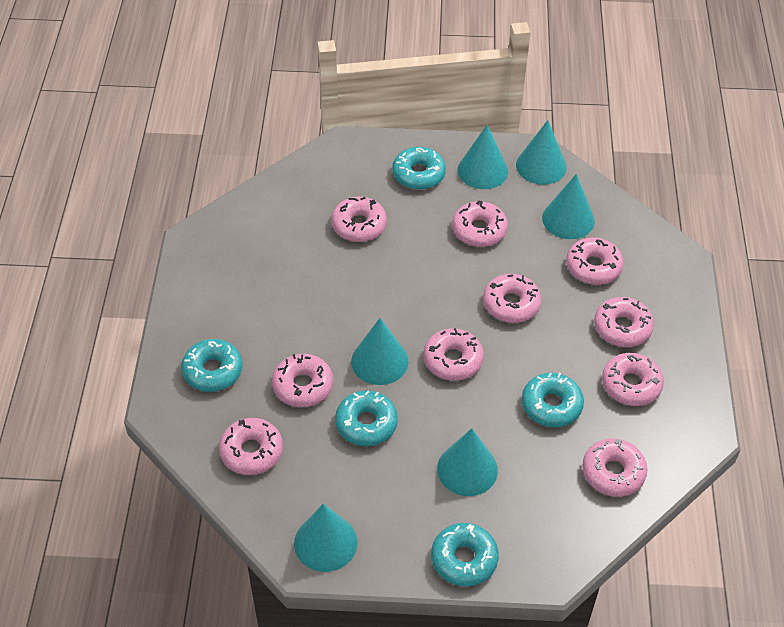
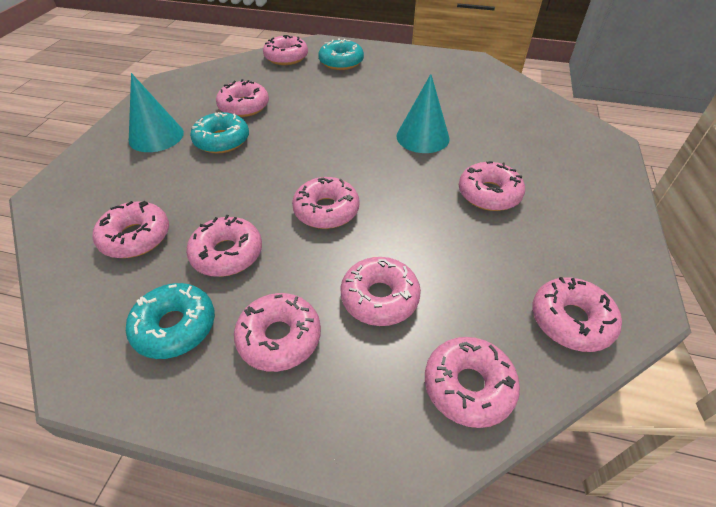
turquoise cone: [294,504,358,572] [351,318,409,385] [437,428,498,496] [458,125,508,189] [516,120,567,185] [542,174,595,239] = 6 -> [129,73,184,152] [396,74,450,153] = 2
turquoise donut: [181,339,243,392] [335,390,398,446] [392,147,446,190] [431,523,499,586] [522,373,584,427] = 5 -> [126,283,215,359] [190,112,249,153] [319,38,364,70] = 3

